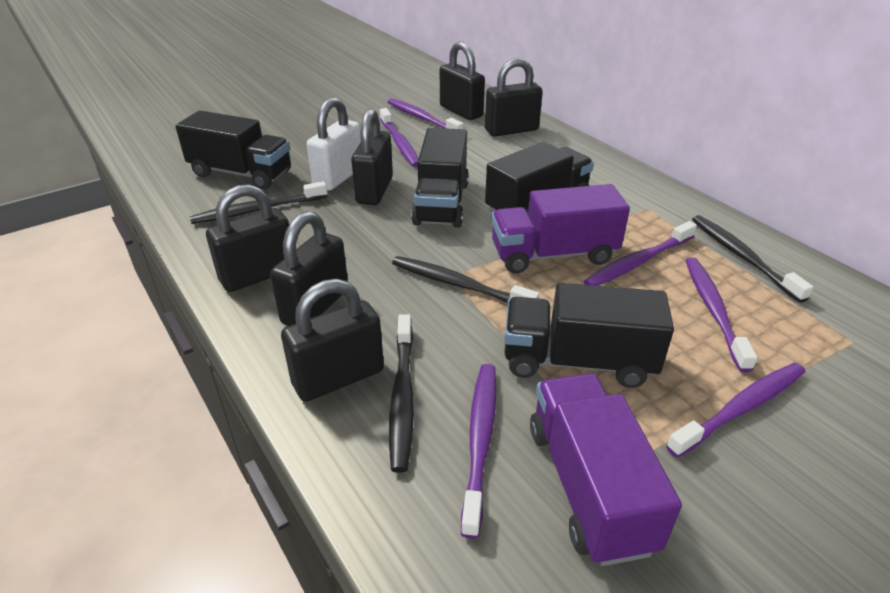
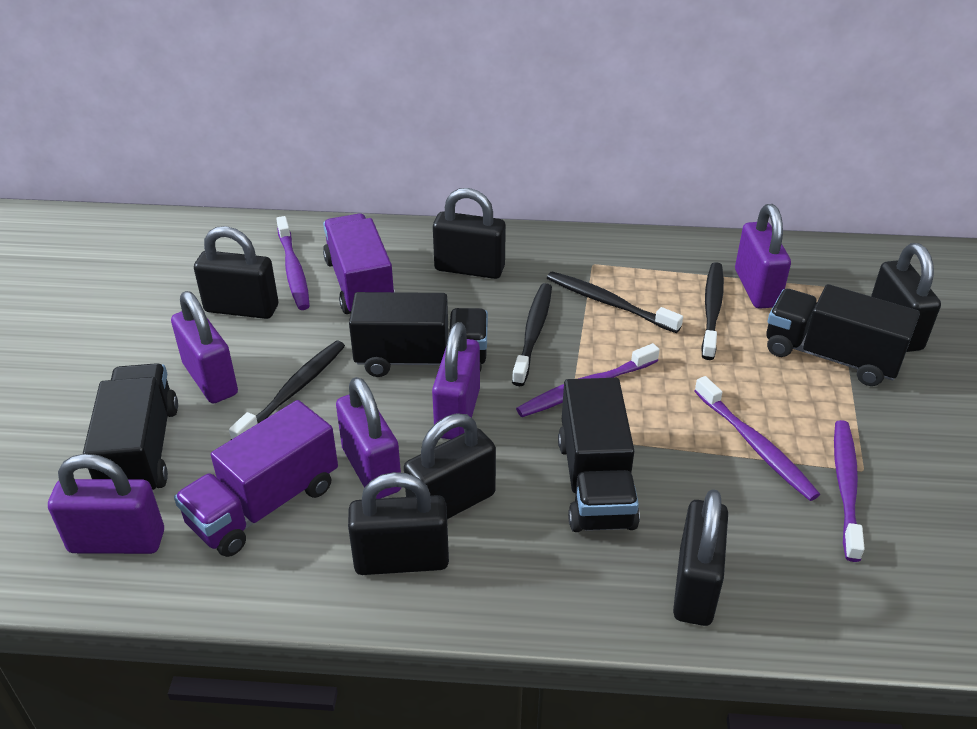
purple padlock: none = 0 -> [48,454,164,554] [171,291,238,403] [336,377,401,499] [432,322,480,439] [735,204,791,309] = 5
purple toothbrush: [380,108,419,167] [388,98,464,129] [461,364,497,539] [584,221,697,286] [666,362,805,458] [685,258,758,372] = 6 -> [276,216,310,310] [516,343,660,417] [694,376,820,501] [834,420,865,562] = 4
white padlock: [307,97,361,191] = 1 -> none = 0

